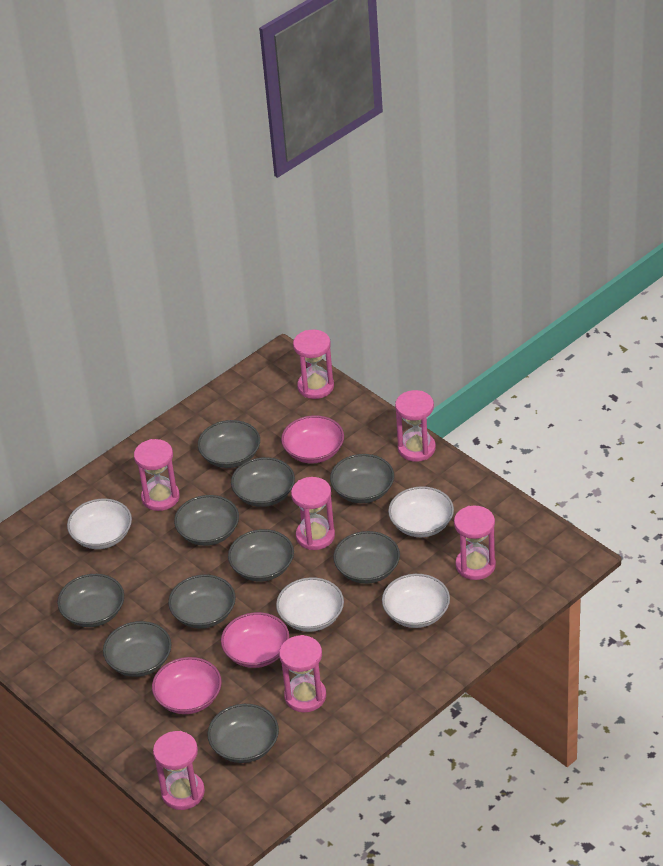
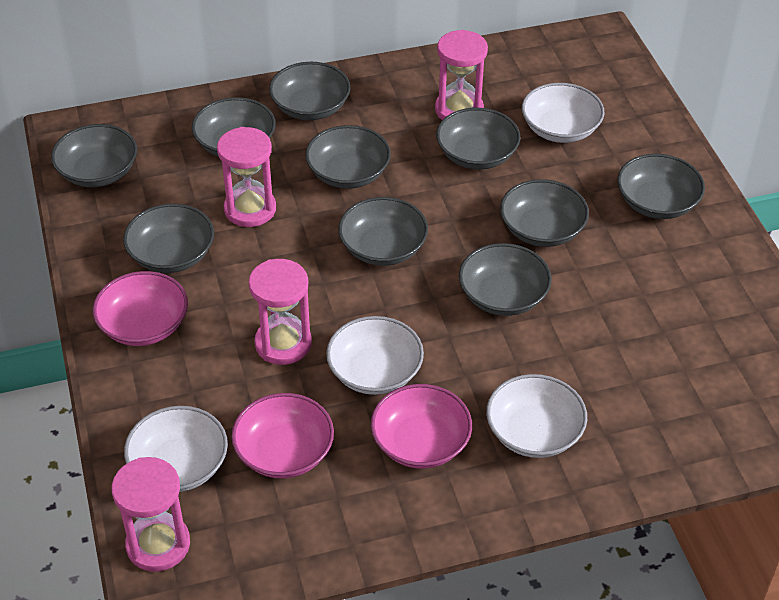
pink hourglass: [134,439,180,511] [153,731,205,810] [279,635,326,712] [291,477,335,550] [293,330,334,399] [395,390,436,462] [454,506,496,580] = 7 -> [111,457,190,572] [217,127,276,227] [249,259,312,365] [435,30,488,120] = 4

